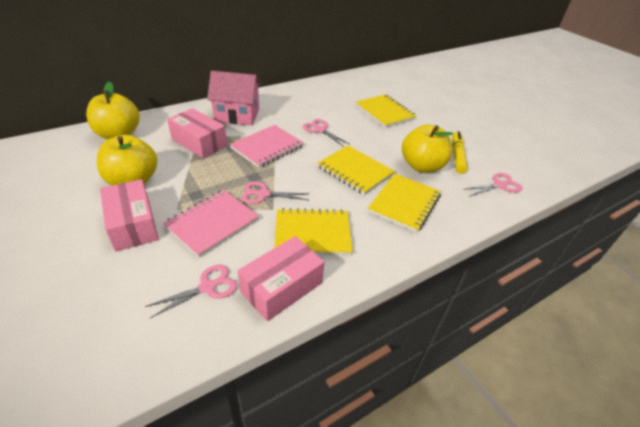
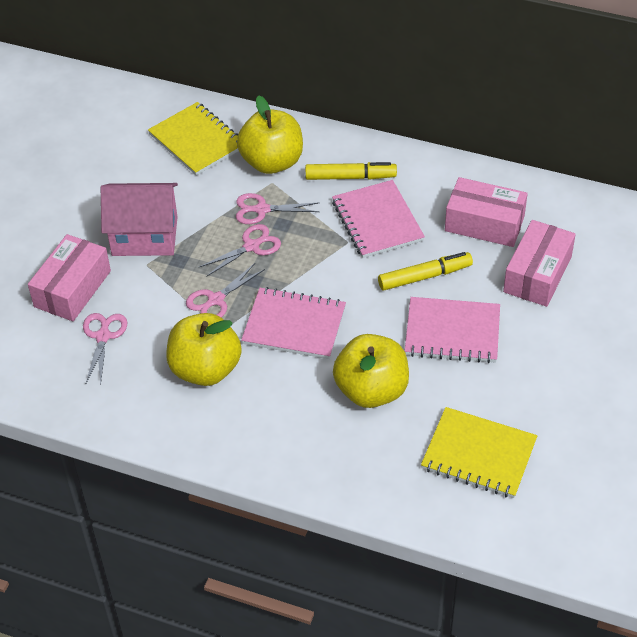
pink notebook: [163,190,259,257] [230,125,304,168] = 2 -> [241,287,346,359] [332,180,425,258] [405,297,500,363] = 3
yellow marker: [452,131,467,174] = 1 -> [305,162,397,180] [378,252,473,291] = 2
yellow notebook: [274,208,353,255] [317,146,395,195] [356,94,416,128] [368,174,441,232] = 4 -> [148,102,239,176] [421,407,537,498] = 2

